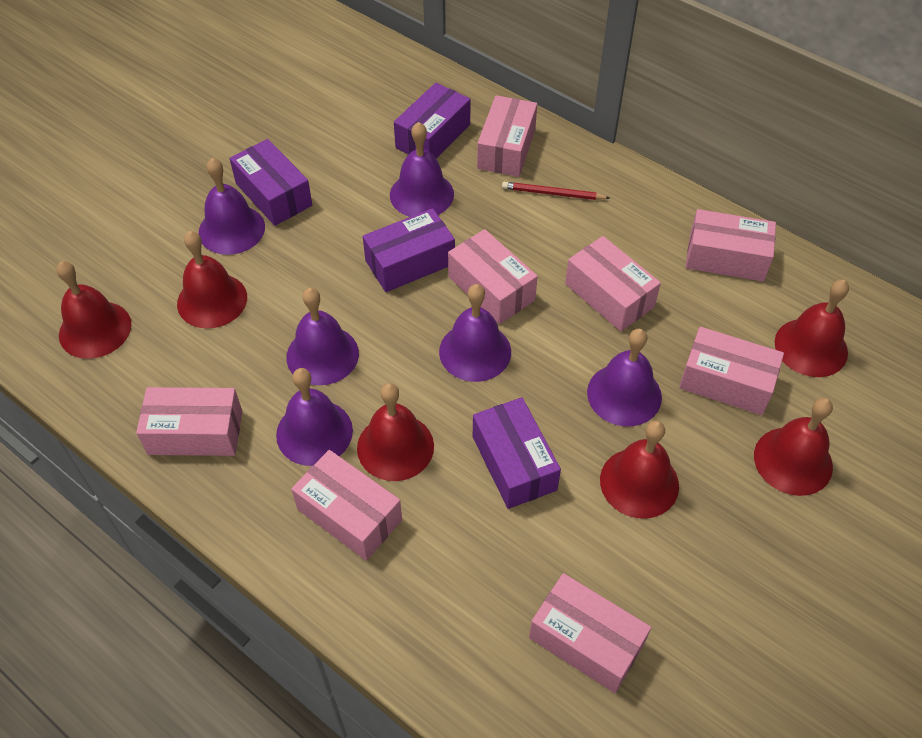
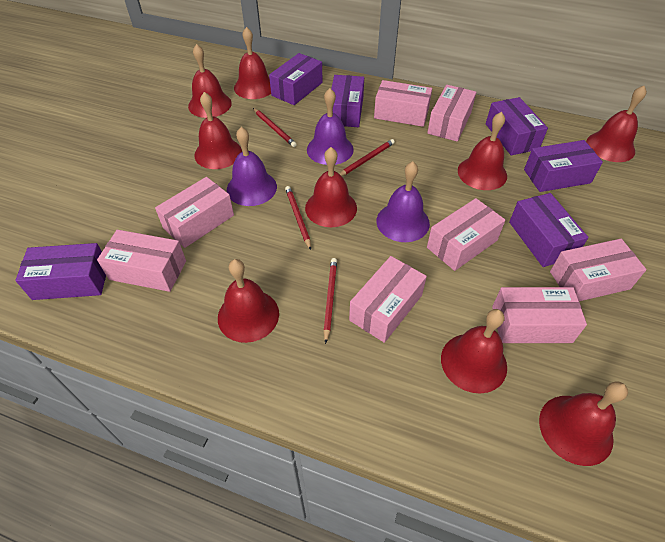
purple bell: [199,158,265,255] [276,368,353,466] [286,288,359,385] [390,122,454,217] [439,284,511,382] [587,329,662,426] = 6 -> [227,127,277,206] [307,88,354,165] [376,161,430,242] = 3
purple box: [229,139,312,226] [363,208,455,292] [394,83,471,159] [473,397,561,509] = 4 -> [15,243,106,300] [269,53,322,105] [331,75,364,127] [486,97,548,156] [509,193,589,267] [524,140,603,192] = 6
red bell: [56,261,131,359] [177,231,247,328] [357,383,434,481] [600,421,679,519] [754,398,833,496] [775,280,849,377] = 6 -> [188,44,232,118] [194,92,242,169] [218,259,279,343] [234,27,271,99] [305,147,357,227] [441,309,507,393] [458,112,507,190] [539,381,628,466] [586,86,647,162] = 9
red pencil: [502,182,610,200] = 1 -> [253,108,297,147] [285,186,311,250] [323,258,337,344] [339,139,395,176] = 4

